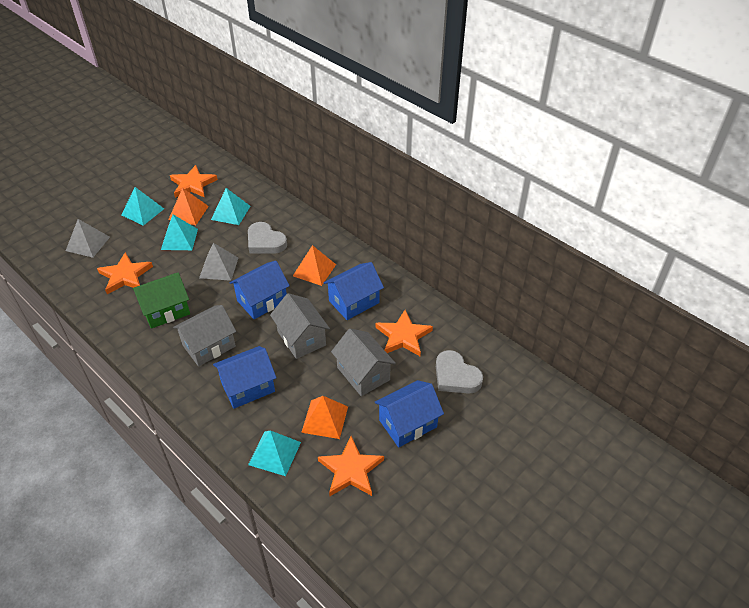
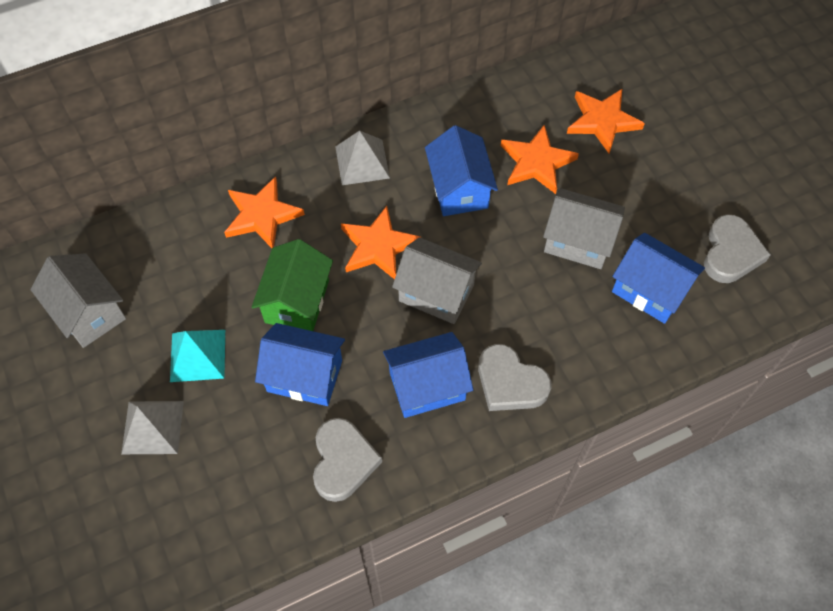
grey heart: [248,222,287,254] [436,350,483,394] = 2 -> [313,418,382,502] [478,344,551,411] [704,214,770,283] = 3
orange pyramid: [168,188,209,225] [293,245,336,286] [301,396,348,439] = 3 -> none = 0
turquoise pyramid: [121,187,164,226] [161,215,198,250] [211,188,250,225] [248,430,301,476] = 4 -> [170,330,225,382] = 1

